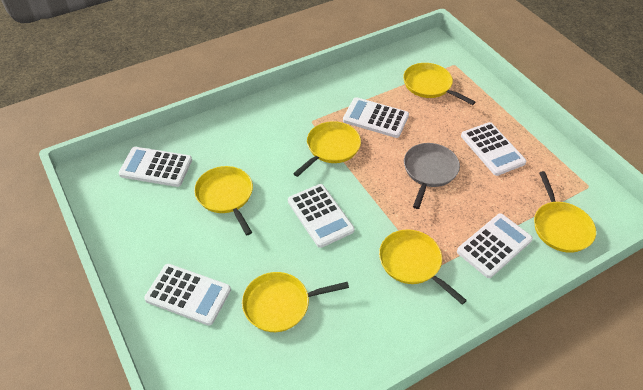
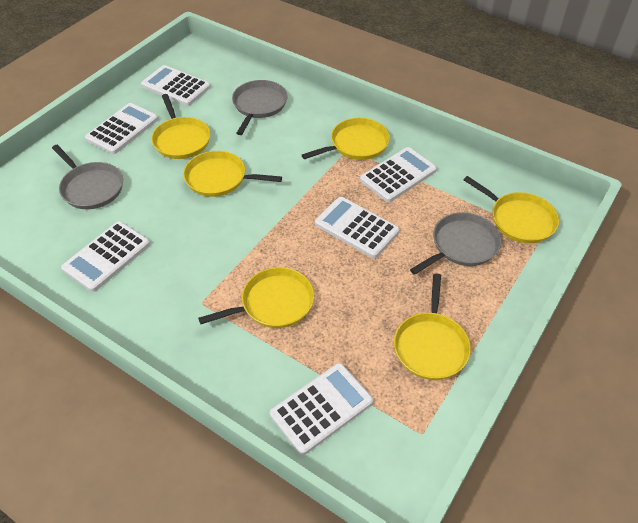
grey pan: [404,143,460,209] = 1 -> [52,145,123,209] [232,80,287,135] [410,212,501,275] = 3

